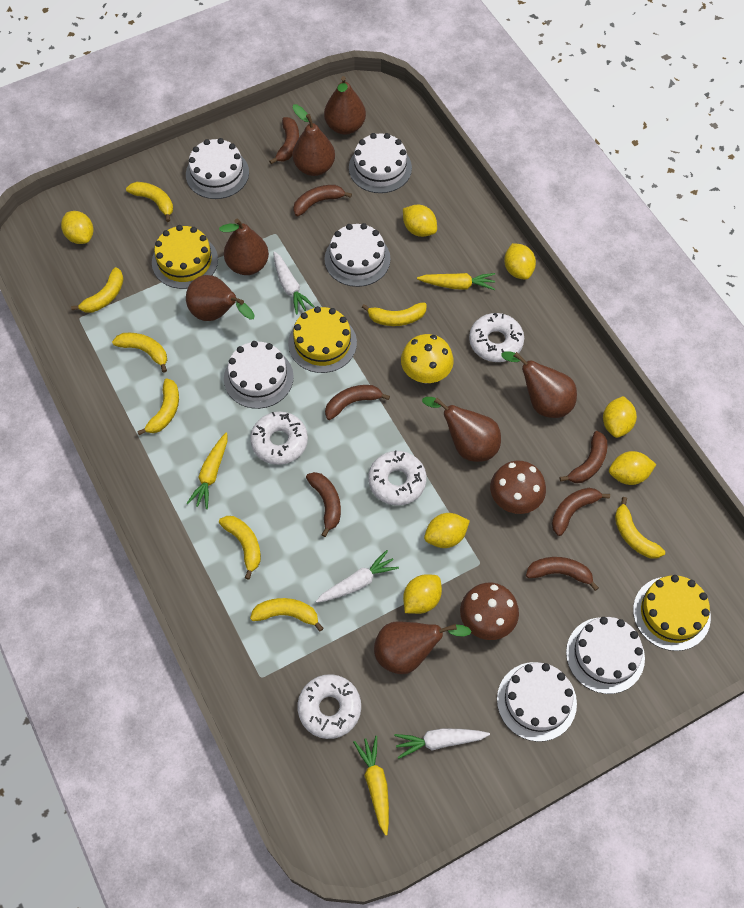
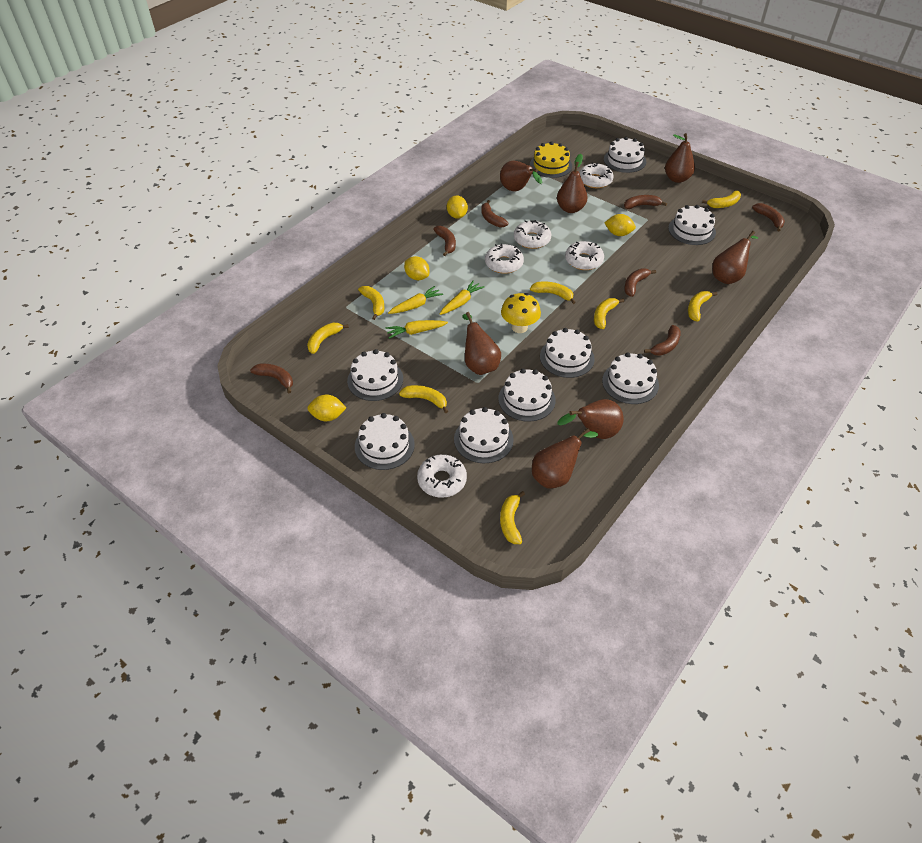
brown mushroom: [460,583,519,640] [490,460,546,514] = 2 -> none = 0
white cake: [186,138,249,199] [224,341,294,409] [324,223,391,287] [349,133,412,193] [497,662,577,742] [566,617,645,694] = 6 -> [347,349,403,401] [355,413,415,470] [454,407,514,463] [498,369,556,422] [540,328,595,378] [602,352,659,404] [604,137,646,173] [668,205,716,245] = 8
white carrot: [273,251,315,315] [316,550,399,603] [394,728,490,759] = 3 -> none = 0
white donut: [250,412,308,465] [297,674,361,739] [368,451,427,506] [469,313,524,362] = 4 -> [417,454,467,498] [485,244,524,274] [514,220,552,249] [565,241,604,270] [579,162,614,188] = 5
yellow cake: [152,225,218,289] [288,306,357,373] [633,575,711,651] = 3 -> [530,141,572,178] = 1
yellow lemon: [61,211,93,244] [403,205,437,237] [403,574,442,614] [424,513,470,548] [504,243,536,280] [603,396,637,438] [609,451,656,485] = 7 -> [307,394,346,421] [404,256,429,280] [447,195,468,219] [604,214,636,236] = 4

